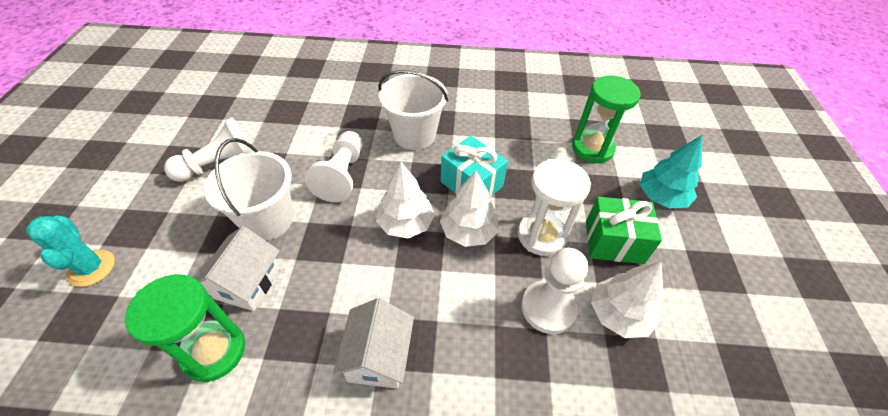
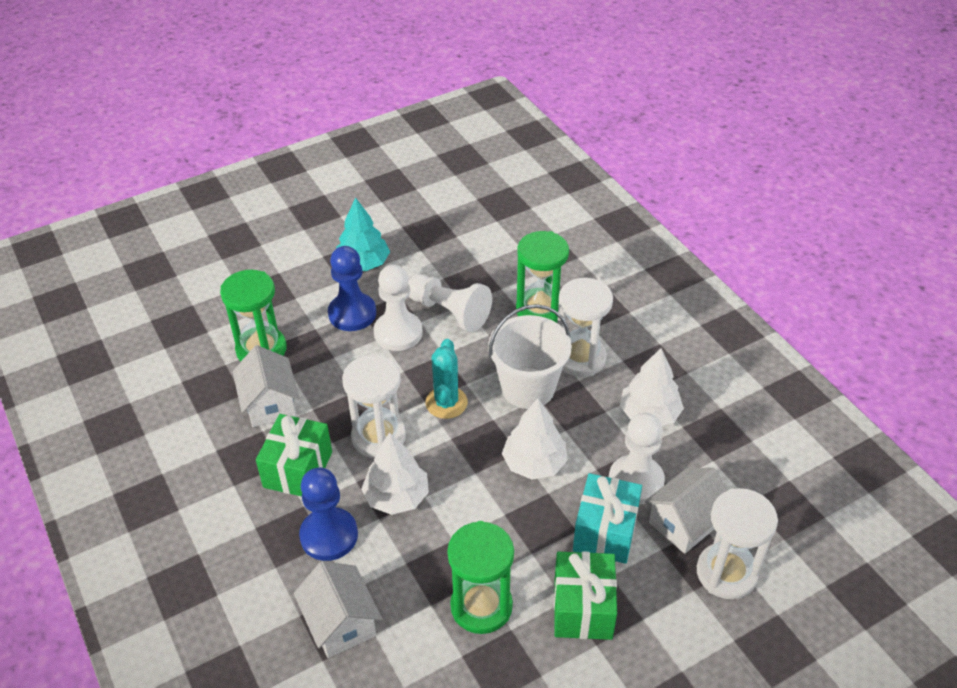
blue pawn: none = 0 -> [299,468,358,561] [328,246,376,331] = 2
green gift: [586,196,662,264] = 1 -> [256,414,332,497] [554,552,617,640] = 2
green hourglass: [125,274,245,382] [572,76,641,164] = 2 -> [220,270,287,362] [447,521,514,634] [516,231,569,323] = 3
white bucket: [204,138,293,241] [378,70,448,150] = 2 -> [488,304,572,409] = 1
white hourglass: [518,159,591,256] = 1 -> [342,355,406,458] [557,278,613,377] [697,488,778,599] = 3
white house: [196,226,280,311] [333,298,414,389] = 2 -> [233,345,299,427] [294,561,382,658] [645,468,726,554] = 3

